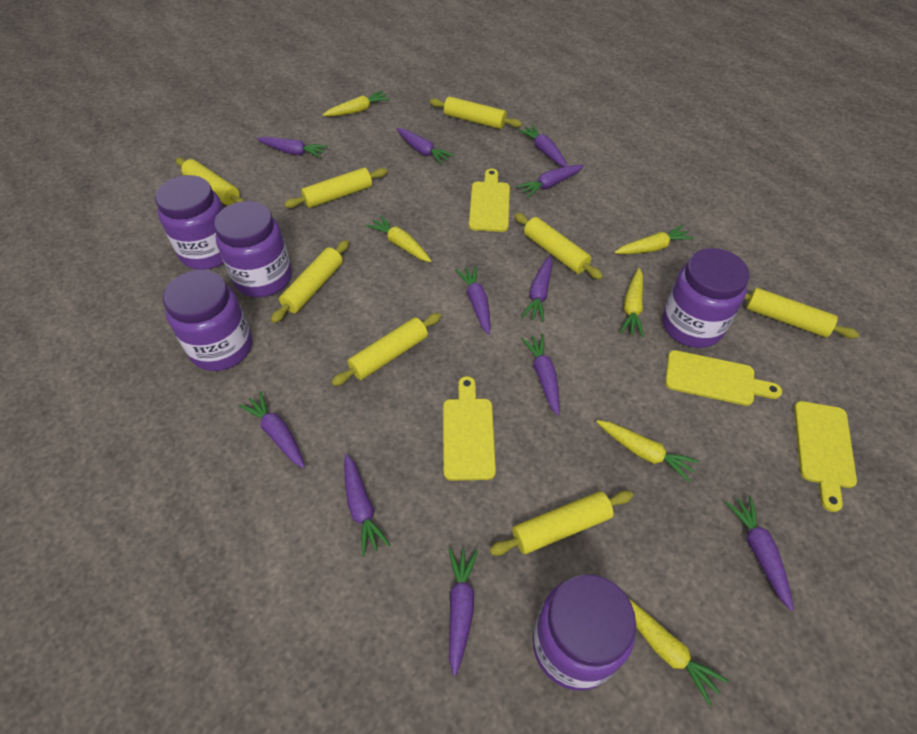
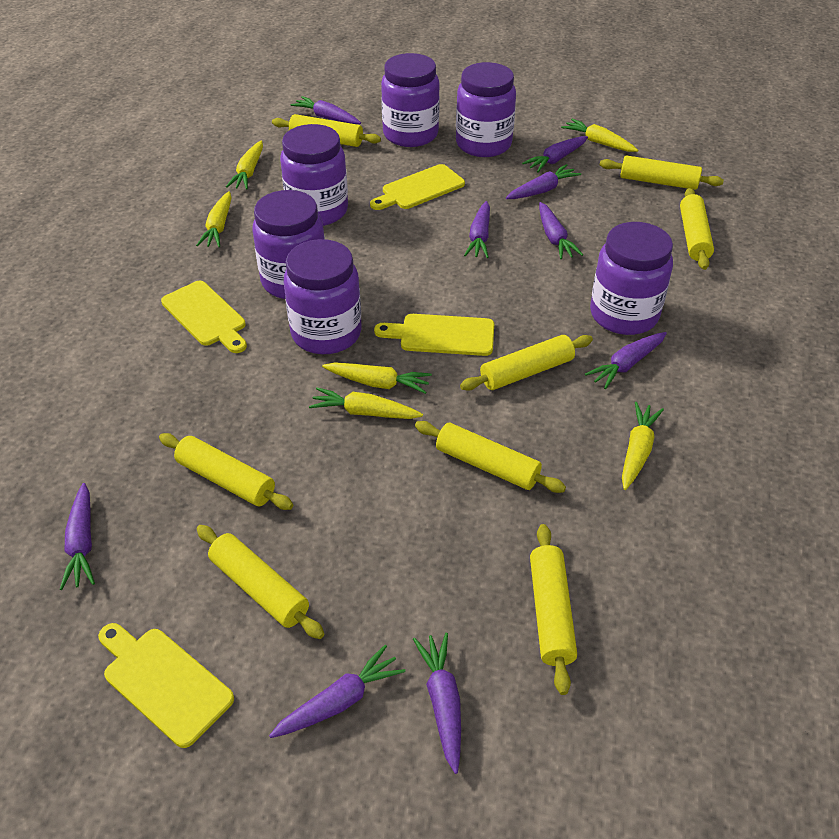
purple carrot: [239,391,305,469] [257,137,328,158] [344,453,391,556] [396,128,454,165] [449,548,478,676] [455,265,490,334] [517,165,584,198] [518,124,567,167] [521,256,553,322] [521,334,560,416] [725,496,794,611] = 11 -> [60,483,95,590] [269,645,405,738] [290,96,361,124] [413,633,461,774] [464,201,490,258] [506,164,581,199] [522,136,588,172] [539,202,583,259] [585,332,667,390] = 9
purple jar: [155,175,224,270] [163,270,252,371] [214,201,292,297] [533,574,636,691] [663,248,749,348] = 5 -> [253,190,325,299] [280,124,348,226] [284,239,362,354] [381,53,440,147] [456,62,516,157] [590,222,673,335] = 6

